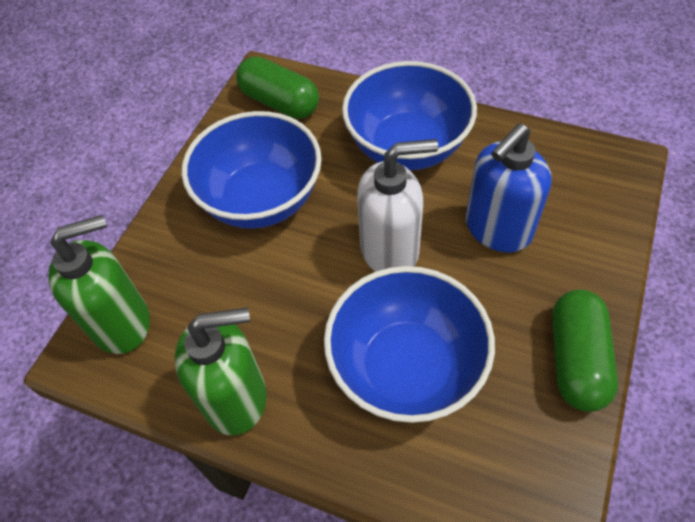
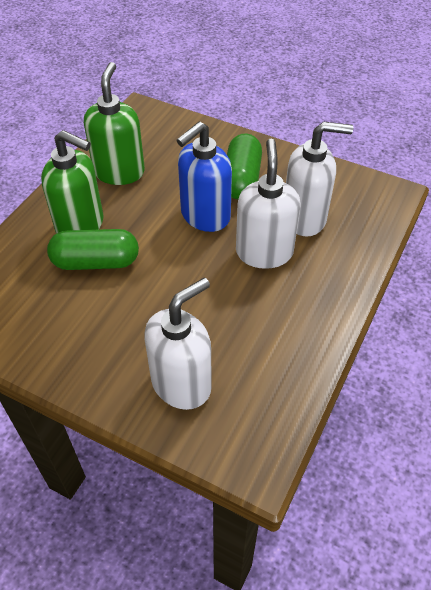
blue bowl: [182,111,322,229] [324,266,495,423] [342,61,477,170] = 3 -> none = 0
white soap dispenser: [357,139,438,272] = 1 -> [145,278,212,410] [236,139,301,269] [286,121,353,237] = 3

